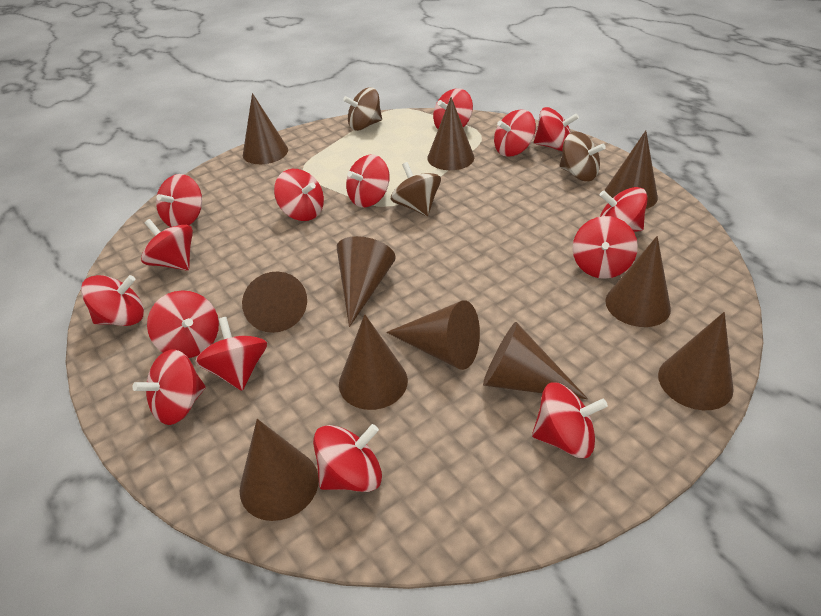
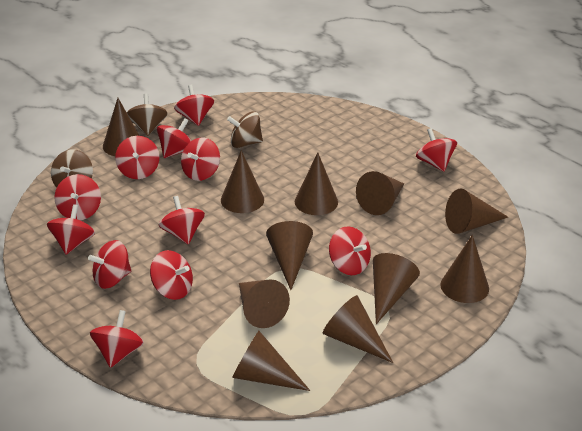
red spinning top: [81,275,144,326] [132,349,206,425] [141,219,193,271] [147,290,219,358] [156,174,202,227] [195,317,267,391] [274,169,324,221] [313,424,382,492] [346,155,389,207] [433,88,473,129] [494,109,536,157] [532,382,608,458] [534,107,579,151] [573,216,638,279] [600,187,648,232] = 15 -> [47,204,95,254] [54,174,101,220] [88,240,131,289] [90,310,144,368] [115,136,159,179] [150,250,193,300] [157,118,192,158] [158,196,205,244] [174,85,214,126] [181,138,220,181] [329,226,371,275] [416,128,457,172] = 12

